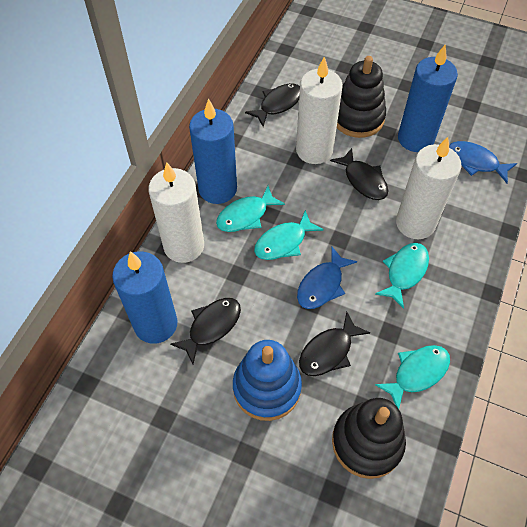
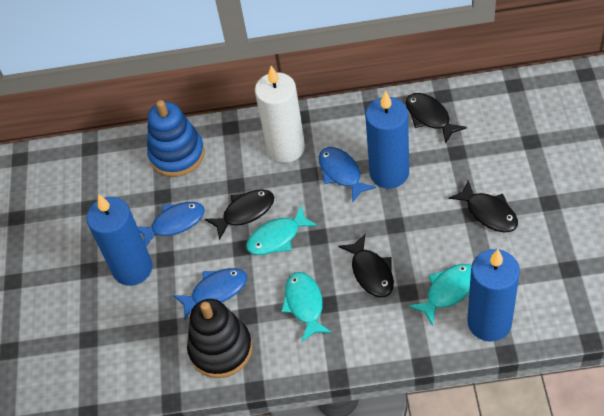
black stacking toy: [332,398,406,479] [337,56,386,138] = 2 -> [187,299,253,378] = 1
blue fish: [297,246,357,309] [449,141,517,183] = 2 -> [137,202,205,246] [173,268,247,319] [319,147,376,203] = 3
turquoise fish: [216,186,285,232] [254,210,324,260] [375,243,429,309] [375,345,450,409] = 4 -> [246,205,318,255] [281,272,332,342] [409,264,472,326] = 3
white candle: [148,162,204,263] [296,57,343,164] [396,137,461,239] = 3 -> [255,66,305,163] = 1

